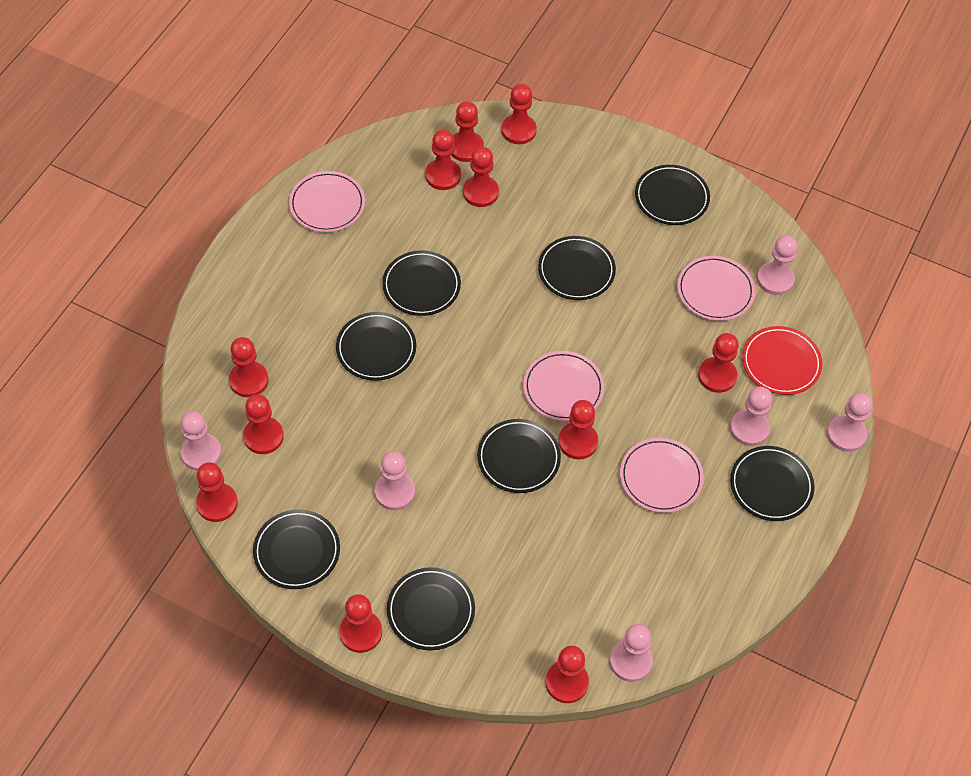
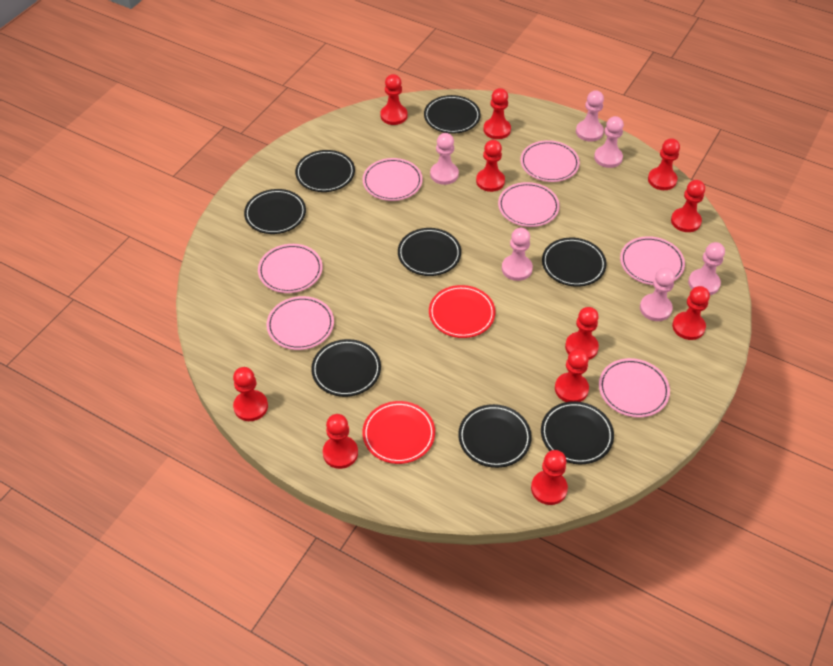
pink plate: [289,171,365,232] [523,351,604,421] [620,438,704,513] [677,256,755,321] = 4 -> [258,244,323,293] [266,296,334,350] [363,158,423,201] [498,182,560,227] [520,140,580,182] [599,358,670,418] [620,236,685,285] = 7
red plate: [742,326,823,395] = 1 -> [362,401,435,464] [429,285,495,338] = 2

